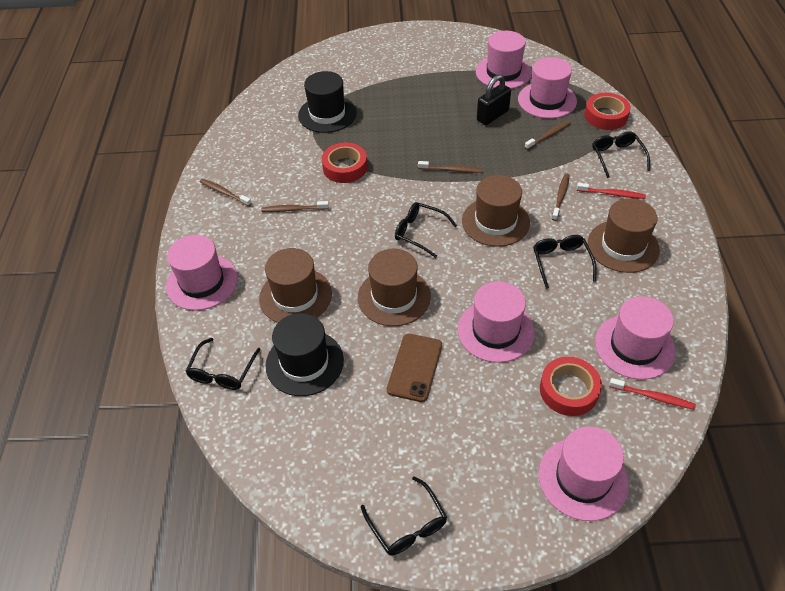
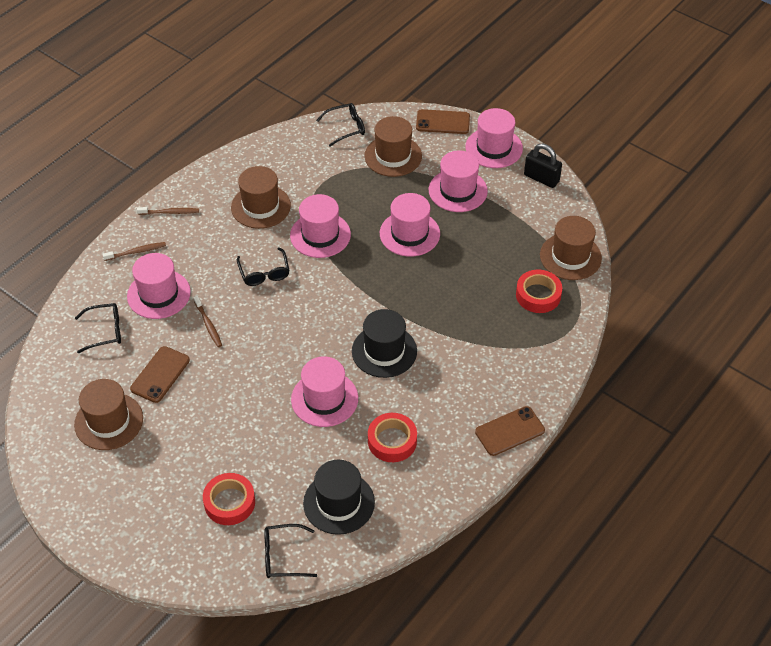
black glasses: [185,338,261,390] [361,476,447,556] [395,202,457,258] [533,235,597,289] [592,131,650,178] = 5 -> [75,303,121,353] [237,248,289,286] [264,524,317,578] [316,103,365,147] = 4
brown phone: [387,334,442,402] = 1 -> [130,346,190,403] [416,109,470,134] [475,406,545,456] = 3
brown toothbrush: [200,179,252,206] [262,201,329,212] [418,161,483,173] [525,120,571,150] [552,173,570,221] = 5 -> [103,242,166,261] [137,207,199,215] [193,296,222,347] = 3
red toothbrush: [577,183,646,199] [609,378,696,410] = 2 -> none = 0

